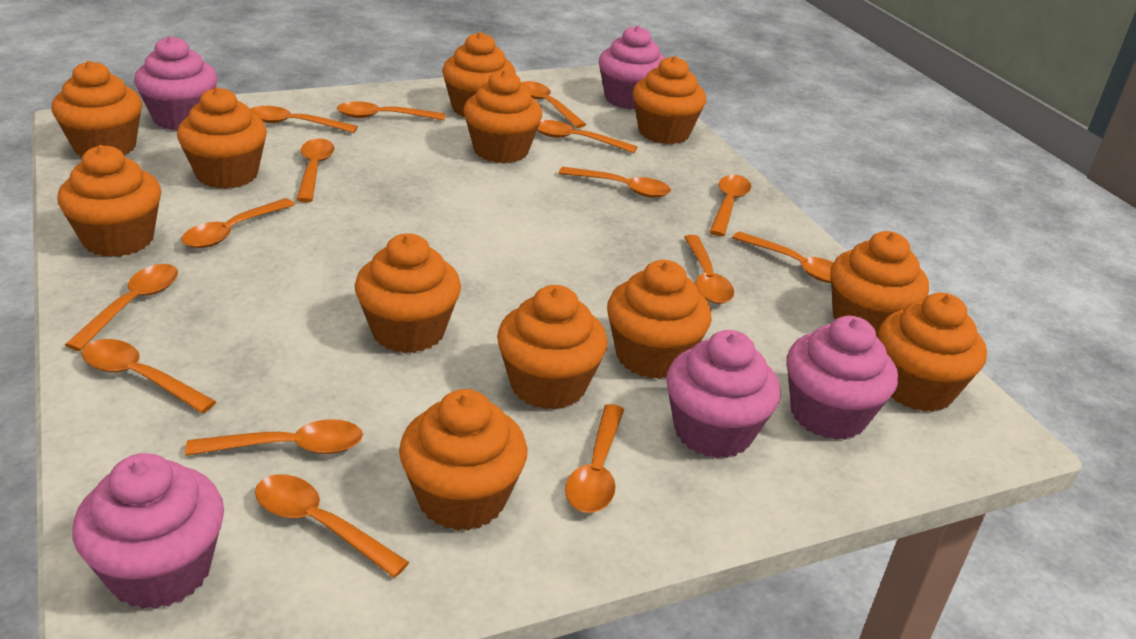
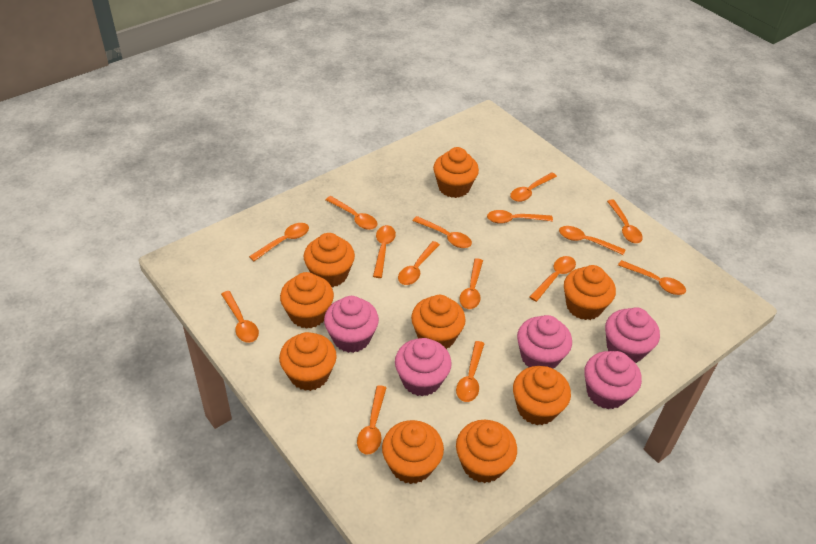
orange cupcake: [51,61,142,157] [57,145,161,257] [177,87,267,189] [355,233,461,353] [399,389,528,531] [442,32,516,117] [464,70,542,163] [497,285,608,410] [607,260,712,379] [633,56,706,144] [831,231,929,339] [879,293,987,412] = 12 -> [279,332,337,391] [280,272,334,329] [304,233,355,287] [382,420,444,484] [411,295,466,349] [433,147,479,198] [456,420,517,483] [513,366,571,425] [564,265,616,320] = 9

